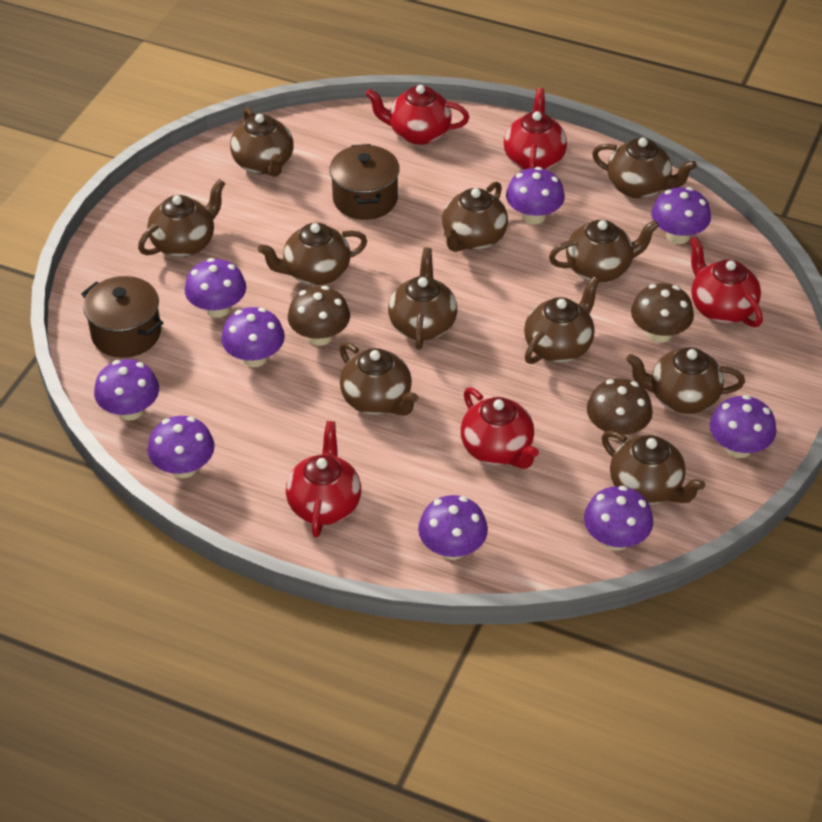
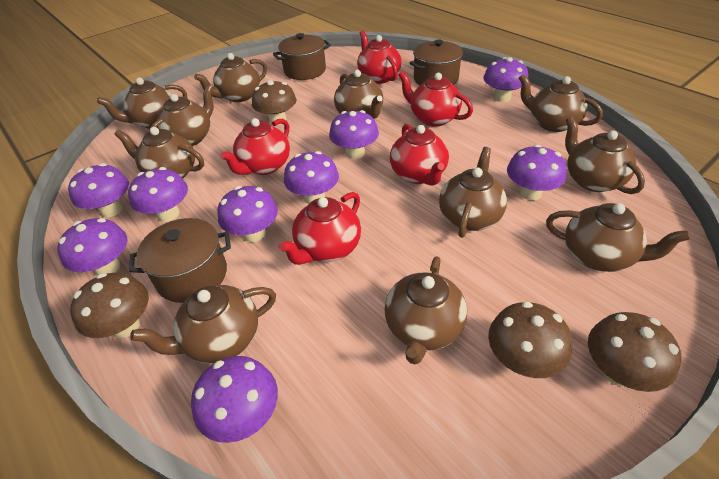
brown mushroom: [288,286,350,346] [587,378,653,440] [631,283,694,343] = 3 -> [70,273,149,338] [252,80,296,125] [488,302,572,378] [588,312,682,392] = 4
brown pot: [81,276,163,358] [329,144,400,220] = 2 -> [129,218,231,303] [273,33,331,80] [410,40,465,85] = 3

